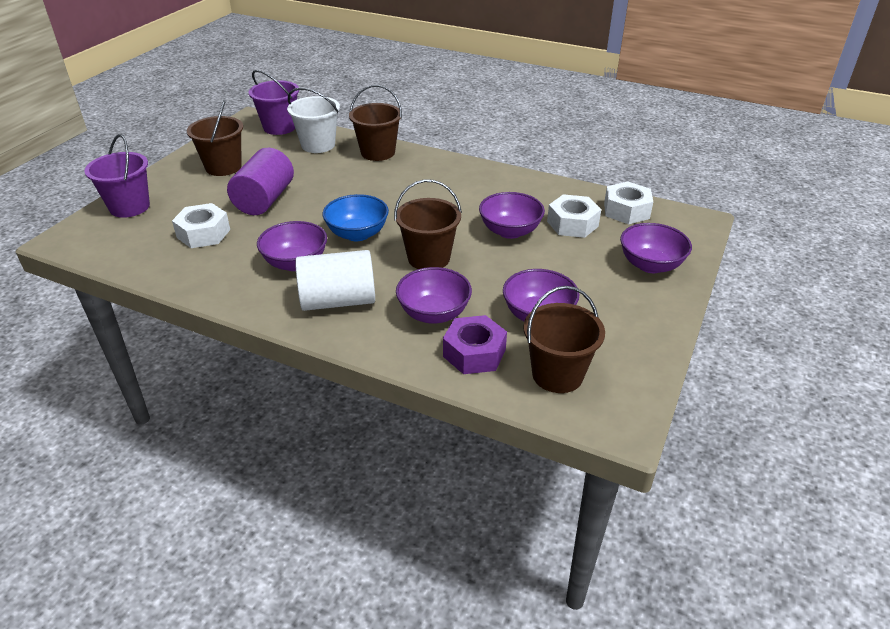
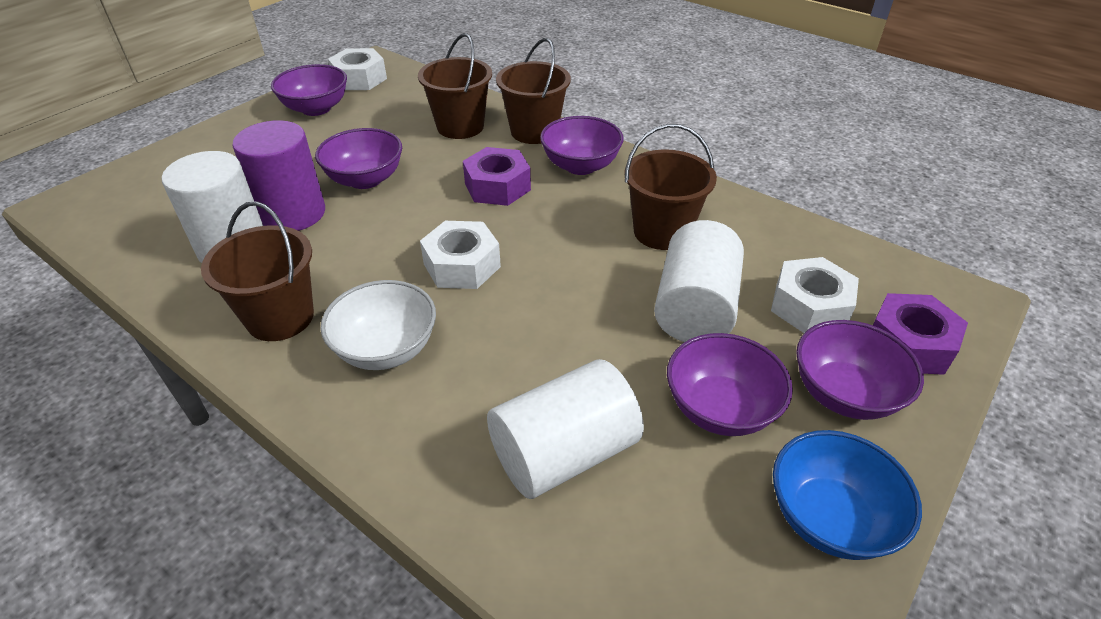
purple bucket: [84,134,150,218] [249,70,299,135] = 2 -> none = 0
purple nut: [443,315,507,374] = 1 -> [463,147,531,206] [873,293,968,375] = 2
white bowl: none = 0 -> [320,280,436,370] = 1
white bucket: [287,88,340,153] = 1 -> none = 0
white cylinder: [295,250,375,311] = 1 -> [162,151,263,263] [487,359,644,499] [654,220,744,342] = 3

